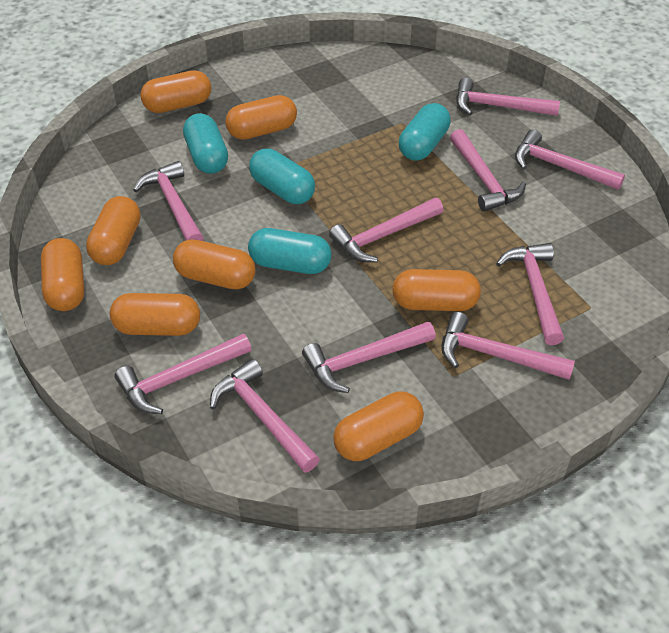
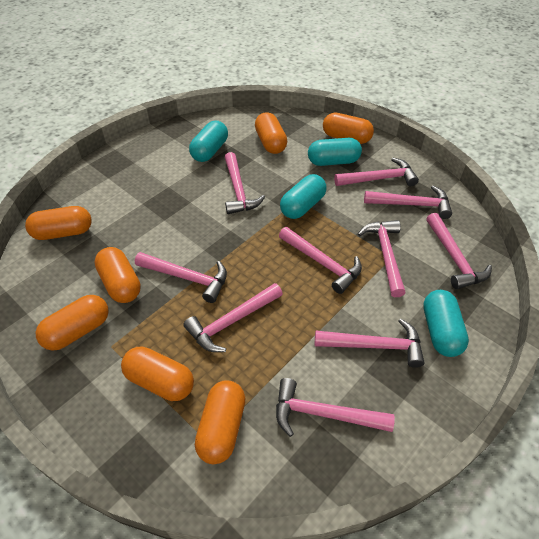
orange capsule: [41,238,85,311] [86,196,141,265] [110,293,200,336] [140,70,211,113] [173,239,256,289] [225,95,297,140] [333,391,424,461] [392,269,481,311] = 8 -> [25,206,92,240] [36,295,109,351] [94,247,141,303] [121,346,194,401] [195,380,245,464] [255,112,287,154] [323,113,374,144] = 7

